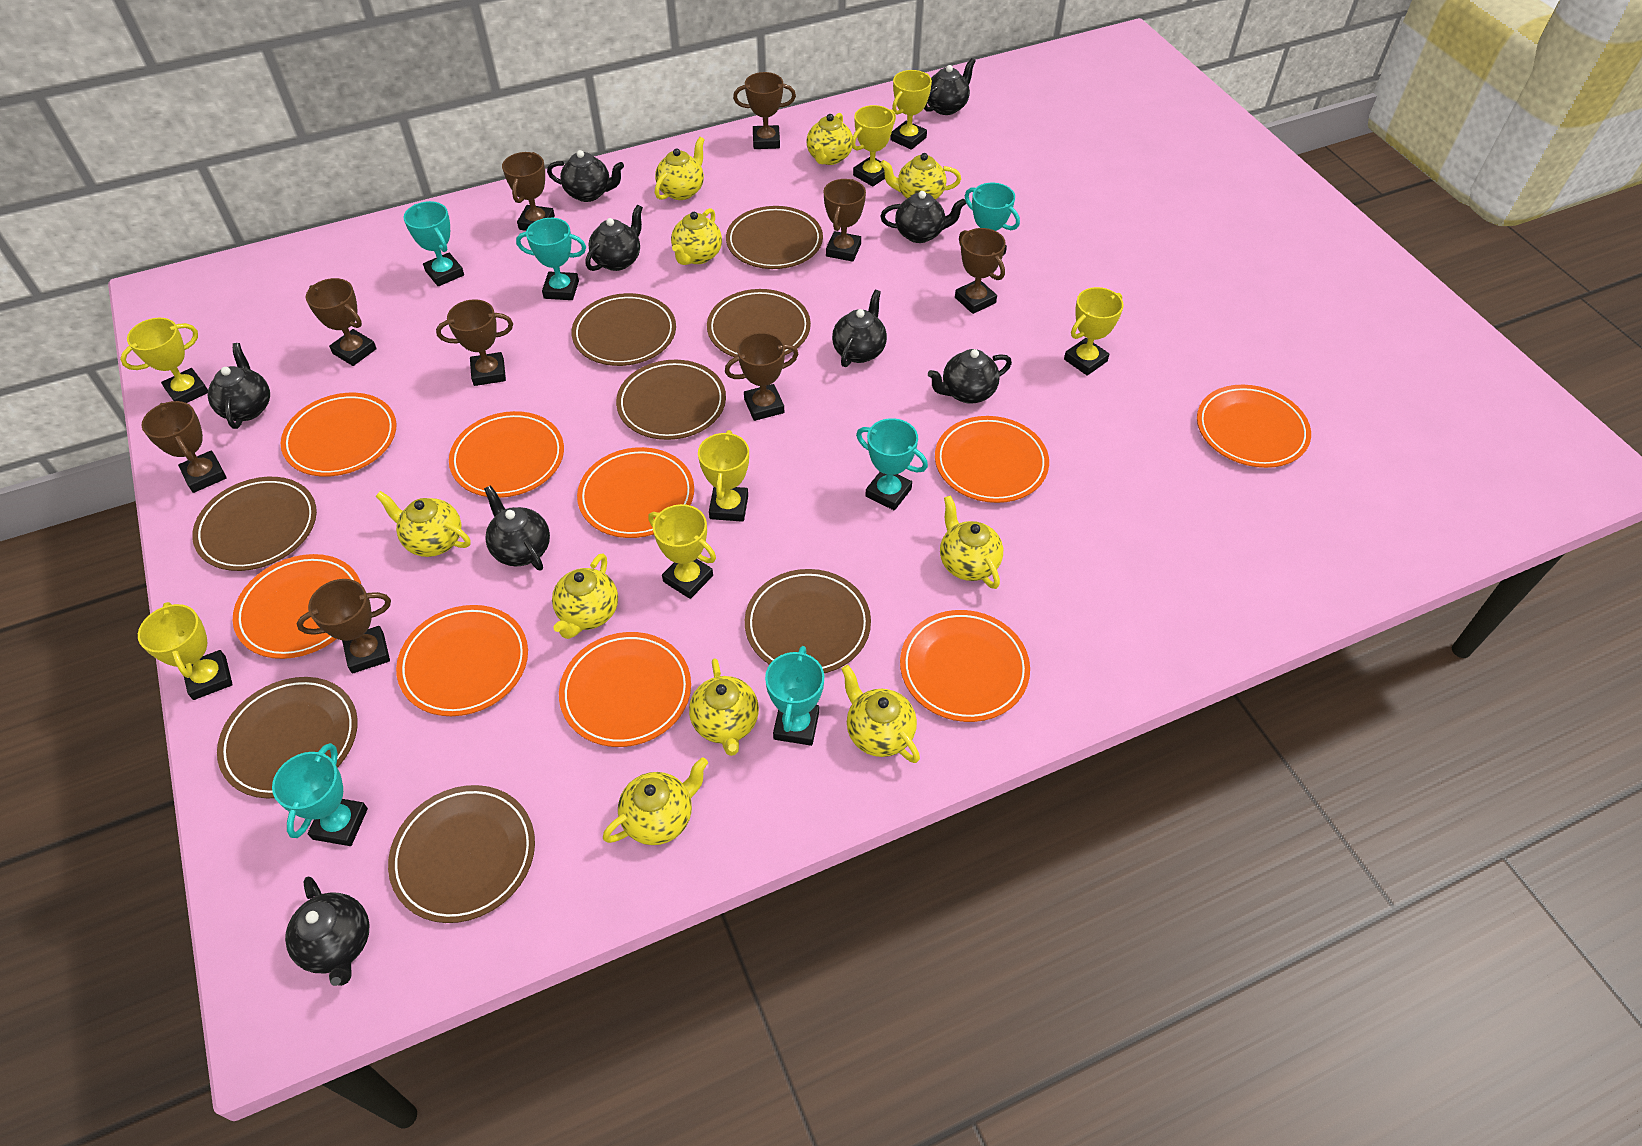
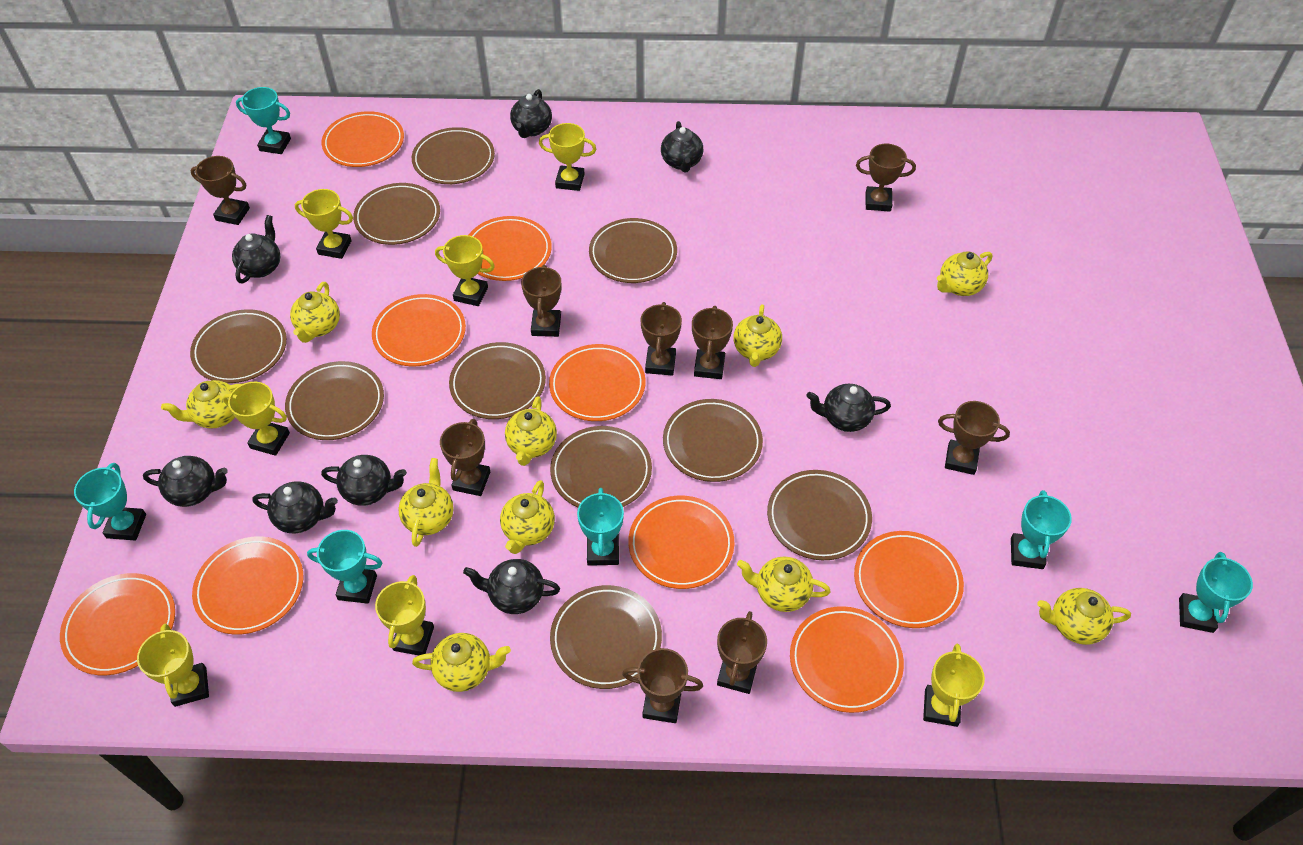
black teapot: [208,343,270,429] [285,877,369,986] [484,485,550,570] [547,150,624,202] [585,205,643,271] [832,290,887,367] [880,191,966,243] [924,58,976,115] [928,349,1012,404] = 9 -> [143,456,228,507] [232,215,280,283] [252,481,338,533] [321,455,407,506] [463,559,560,614] [510,89,552,138] [661,121,703,173] [806,384,891,432] = 8
brown plate: [192,477,317,571] [217,677,358,799] [388,785,535,923] [571,293,676,366] [616,360,726,440] [707,289,811,357] [726,206,823,269] [745,569,871,673] = 8 -> [190,309,287,383] [285,361,384,440] [353,183,440,245] [412,127,495,184] [449,342,546,419] [550,426,652,507] [550,585,662,689] [589,218,677,283] [663,399,763,482] [767,470,872,560] = 10

